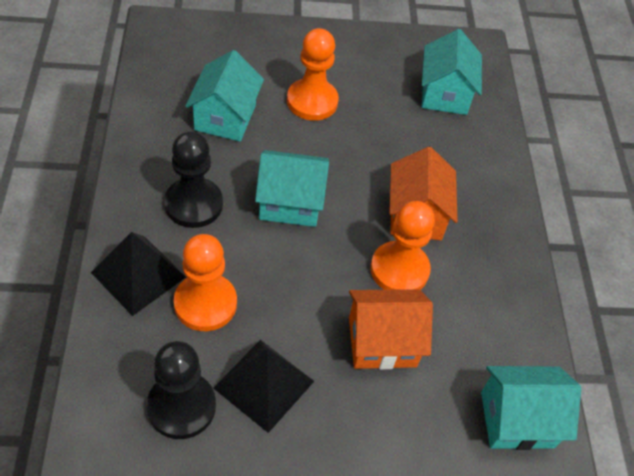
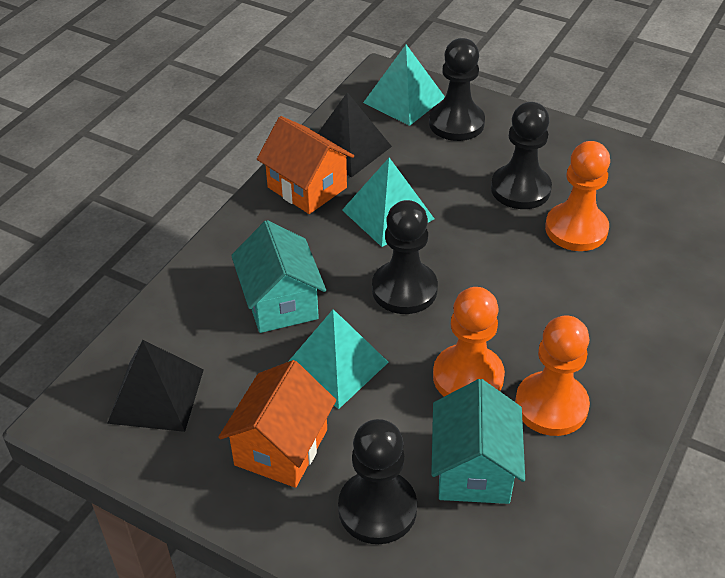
black pawn: [146,341,216,439] [164,131,223,228] = 2 -> [338,419,417,544] [372,200,438,314] [429,38,485,141] [491,102,552,209] = 4
turquoise house: [185,50,264,142] [255,150,329,227] [422,29,482,115] [481,366,581,450] = 4 -> [231,220,326,333] [431,379,525,504] = 2
turquoise pyramid: none = 0 -> [288,309,389,409] [342,158,434,247] [363,45,445,126] = 3

